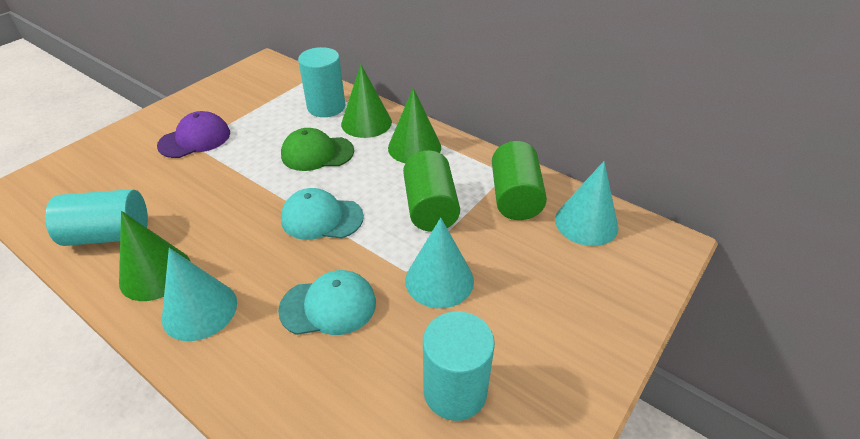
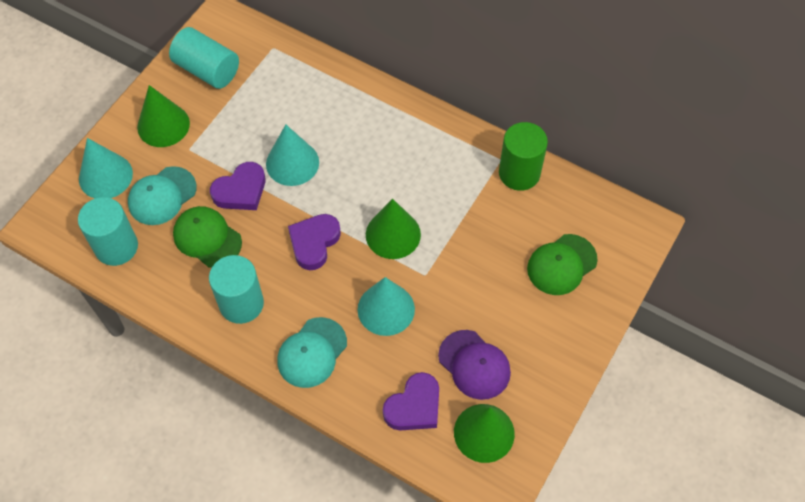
green cap: [281,128,354,171] = 1 -> [173,206,242,268] [527,234,598,295] = 2
green cylinder: [403,150,460,232] [492,141,547,220] = 2 -> [499,122,548,191] = 1
purple heart: none = 0 -> [210,162,265,210] [288,214,341,270] [383,372,439,430] = 3

